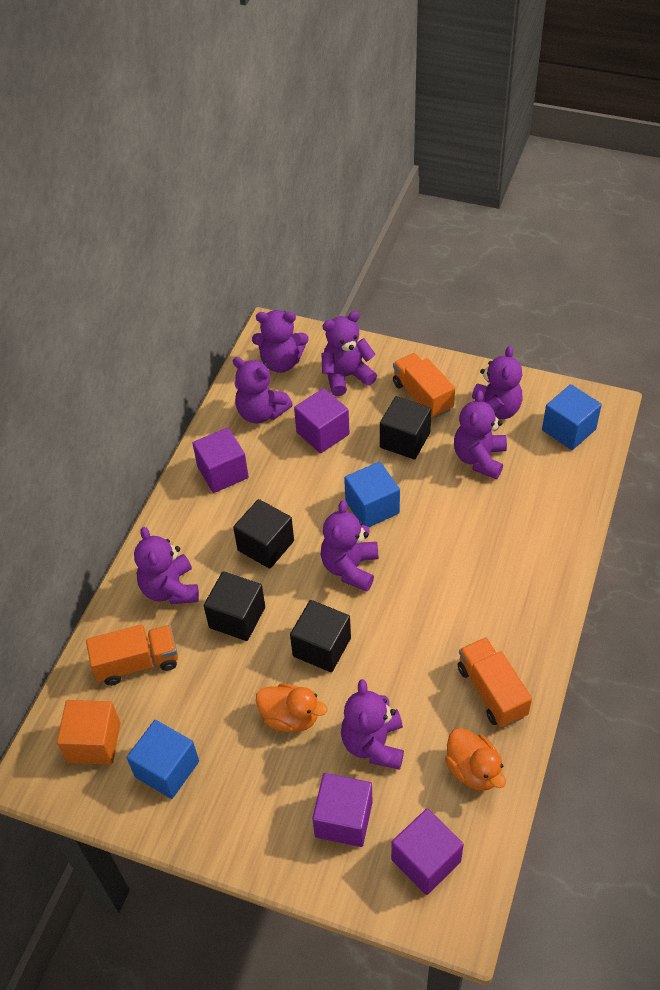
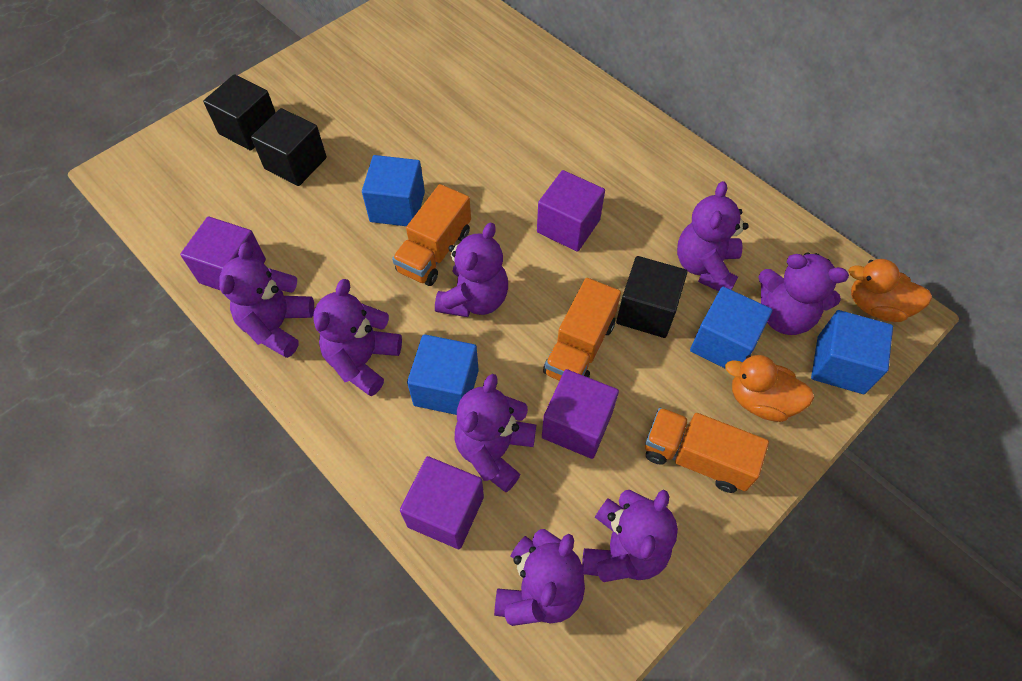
black cube: [204,571,265,641] [233,499,294,569] [290,600,351,672] [380,396,431,459] = 4 -> [203,74,276,151] [251,108,327,186] [616,256,687,338] = 3
blue cube: [127,720,199,799] [344,462,400,527] [542,384,602,450] = 3 -> [362,155,425,226] [407,334,479,415] [690,287,772,369] [811,310,893,394] = 4
orange cube: [57,700,120,765] = 1 -> none = 0

